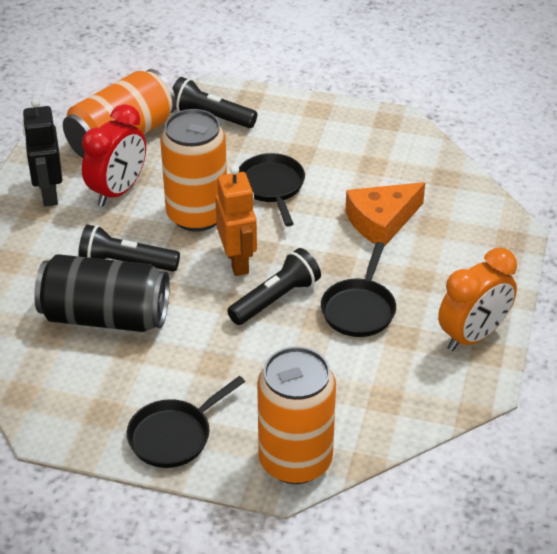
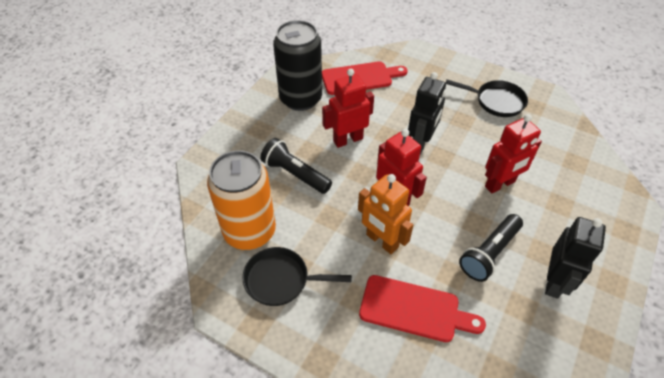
black flashlight: [78,225,180,272] [172,77,257,128] [227,248,321,325] = 3 -> [260,138,332,194] [459,214,523,282] = 2
black pan: [127,376,245,468] [239,153,305,227] [321,242,396,337] = 3 -> [242,247,352,306] [446,80,528,117] = 2
black robot: [22,98,62,207] = 1 -> [408,72,446,154] [545,217,606,299] = 2
orange can: [63,69,176,158] [160,109,227,232] [257,346,336,484] = 3 -> [207,150,276,250] = 1
orange cheese: [346,182,425,247] = 1 -> none = 0
orange clock: [438,248,517,351] = 1 -> none = 0
red clock: [82,104,146,206] = 1 -> none = 0
red cutting board: none = 0 -> [322,61,408,95] [359,275,486,342] = 2
red robot: none = 0 -> [322,69,374,148] [376,129,427,206] [485,114,542,194] = 3

